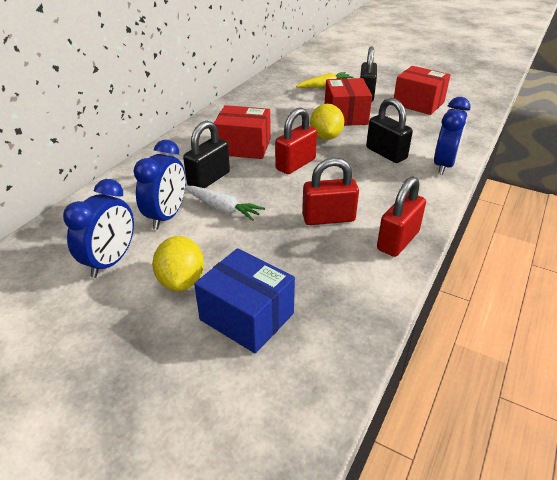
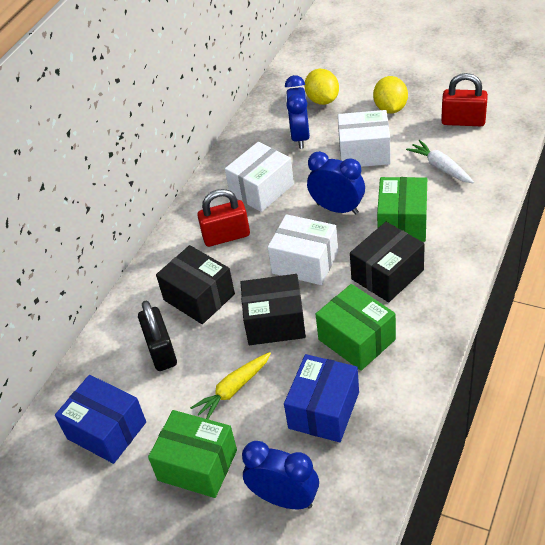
black box: none = 0 -> [156,245,235,324] [240,274,306,345] [350,222,425,302] = 3
black padlock: [183,121,230,188] [360,47,377,101] [366,98,413,163] = 3 -> [138,301,177,371] = 1
blue box: [194,248,295,354] = 1 -> [55,375,146,464] [284,354,359,442] = 2
green box: none = 0 -> [148,410,237,498] [316,284,396,371] [377,177,427,242] = 3
red box: [214,105,271,159] [325,78,372,126] [394,66,450,115] = 3 -> none = 0
red padlock: [275,107,317,174] [302,157,359,225] [377,176,426,257] = 3 -> [197,189,250,247] [441,73,488,126] = 2
white box: none = 0 -> [225,142,294,212] [268,214,338,285] [338,110,391,167] = 3

